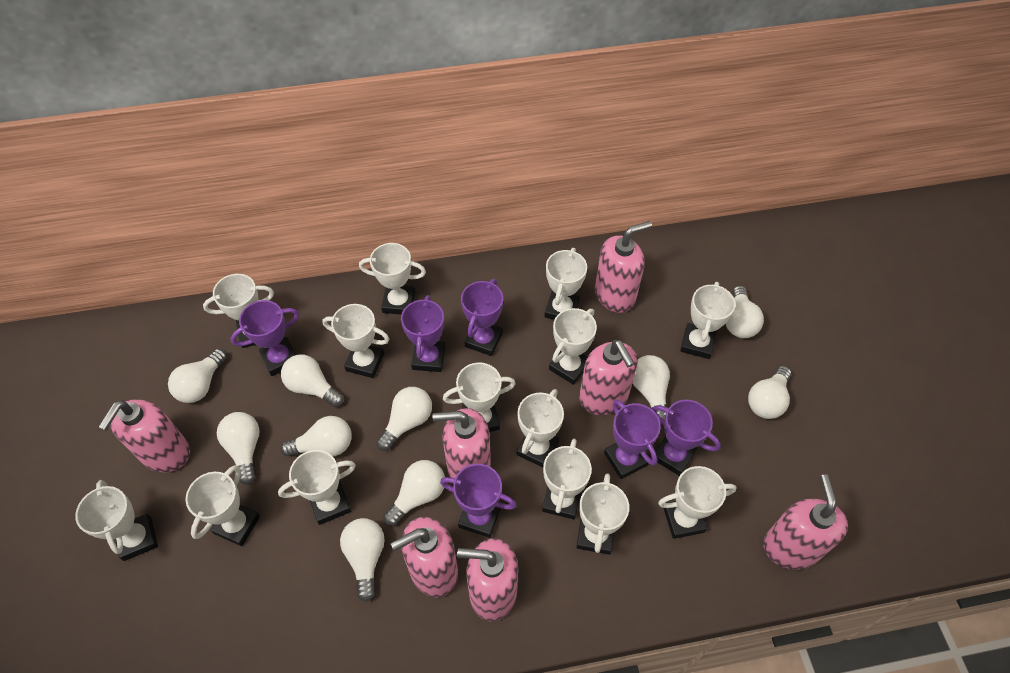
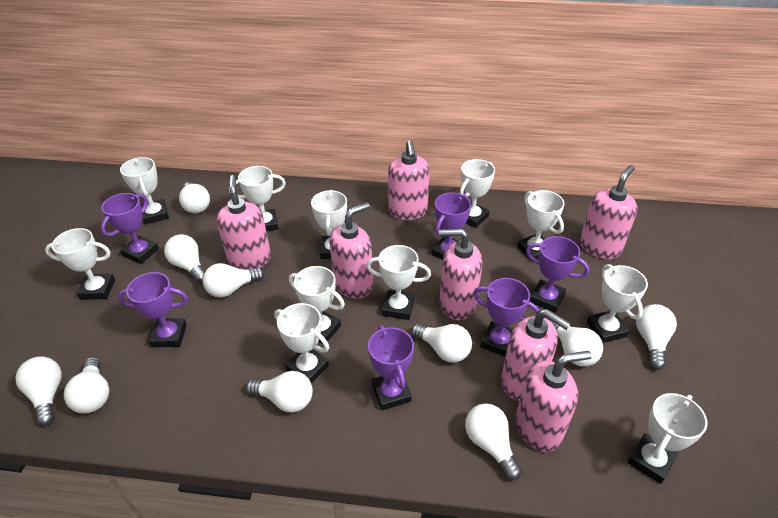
white trophy: [75,480,158,561] [186,465,260,546] [203,274,274,348] [278,450,356,525] [322,304,390,378] [359,243,426,315] [443,362,516,432] [517,389,564,467] [542,439,592,519] [544,248,587,320] [549,308,597,385] [577,473,629,555] [658,466,737,539] [680,282,735,359] = 14 -> [45,228,115,300] [120,157,169,224] [229,166,286,232] [274,303,329,383] [289,266,345,344] [311,190,347,259] [366,245,431,320] [460,159,495,228] [517,190,565,262] [587,264,648,343] [628,393,707,484] = 11

